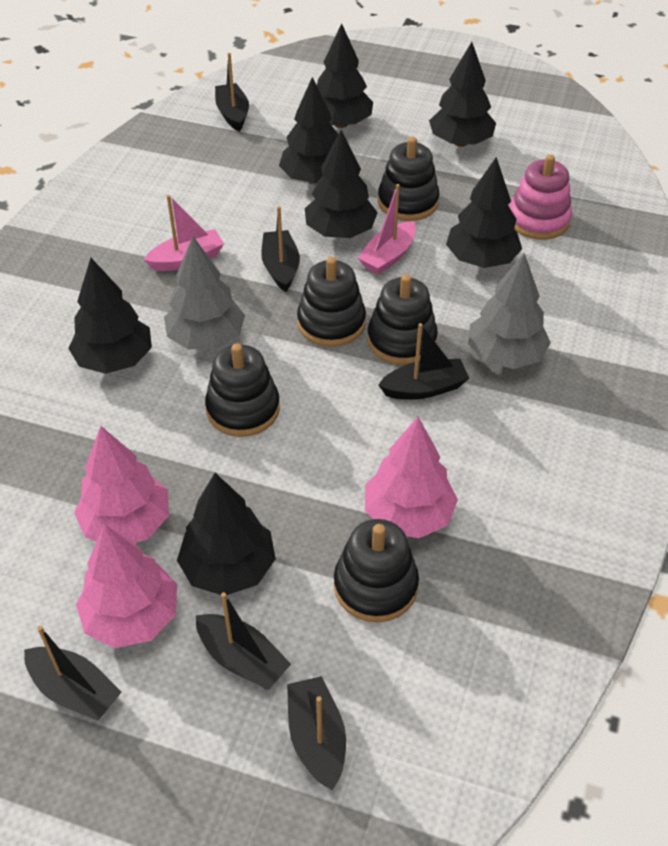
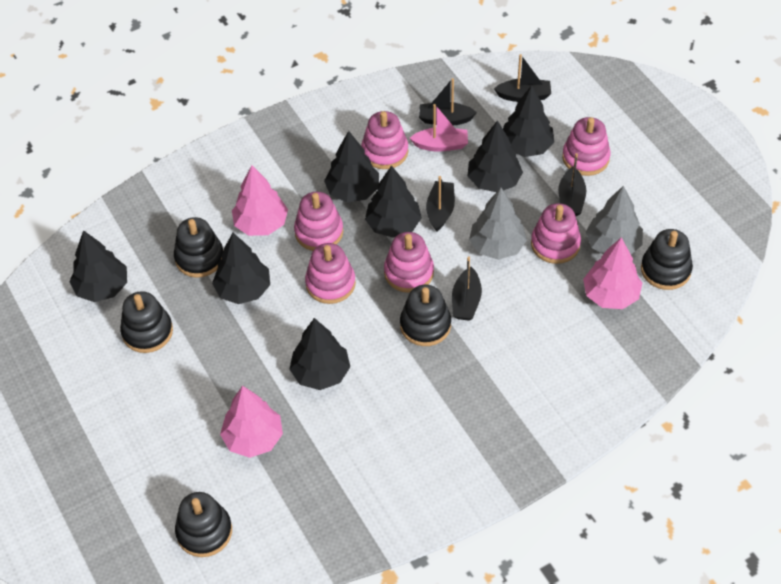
black boat: [24,626,122,721] [196,592,291,690] [215,53,249,132] [261,206,300,292] [287,676,346,790] [378,323,469,400] = 6 -> [419,78,477,126] [426,176,455,232] [452,257,482,321] [494,54,551,102] [558,153,586,216] = 5
pink boat: [144,195,224,271] [358,184,416,275] = 2 -> [410,104,468,152] = 1
pink stacking toy: [509,155,572,240] = 1 -> [294,192,343,251] [305,243,356,304] [361,111,408,169] [384,232,434,293] [531,203,581,264] [562,117,611,176] = 6

